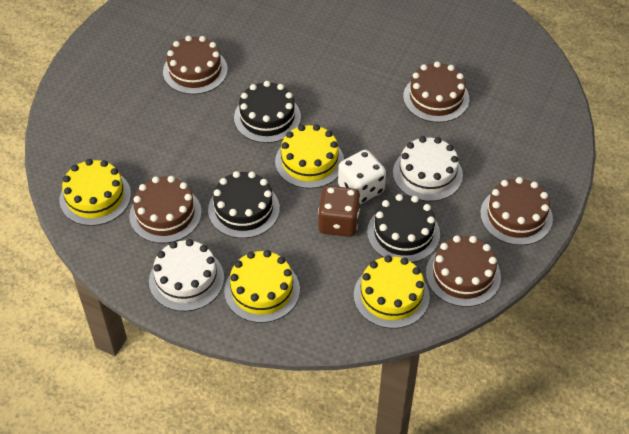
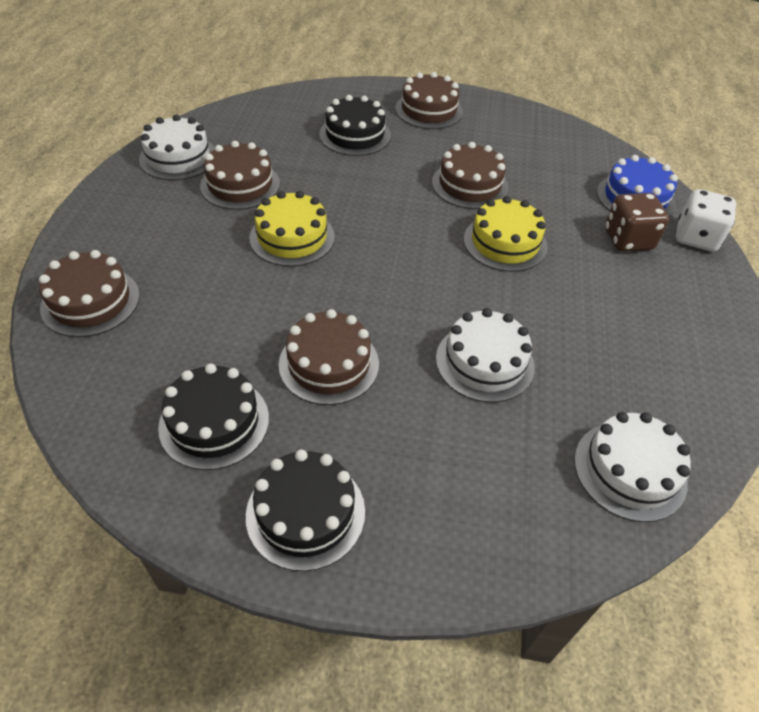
blue cake: none = 0 -> [597,155,678,217] = 1
white cake: [149,239,224,311] [393,136,463,202] = 2 -> [139,115,215,180] [436,308,535,403] [574,412,691,522] = 3
yellow cake: [59,159,131,226] [224,250,300,323] [275,124,344,189] [354,255,430,329] = 4 -> [249,191,335,267] [464,196,547,272] = 2

